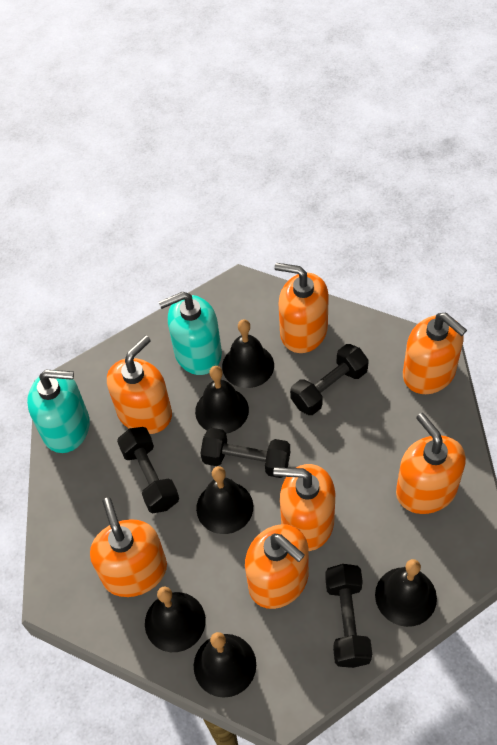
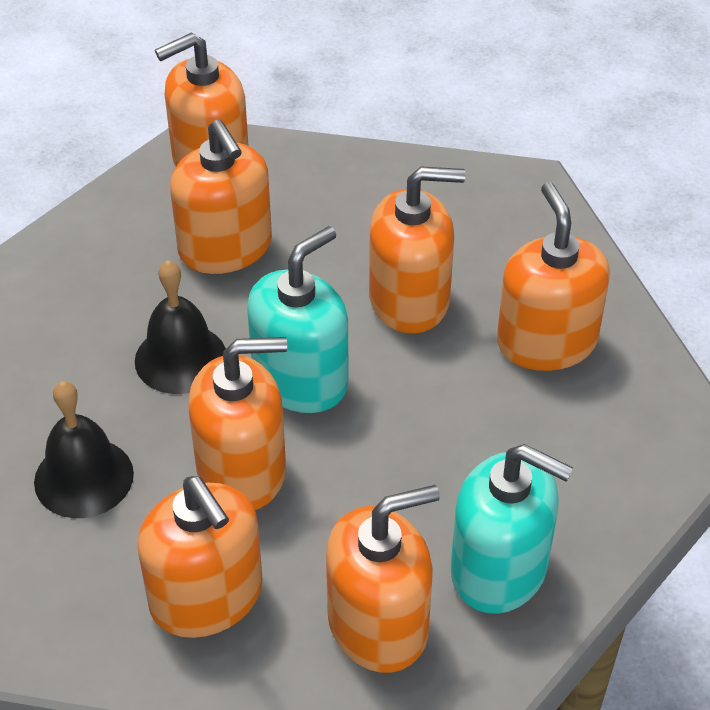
black bell: [145,587,206,652] [194,632,256,698] [195,366,249,434] [196,466,253,534] [222,319,274,388] [375,559,437,627] = 6 -> [34,381,134,518] [135,260,226,394] = 2
black dumbbell: [117,427,179,513] [200,428,290,478] [290,344,369,415] [325,564,372,668] = 4 -> none = 0

